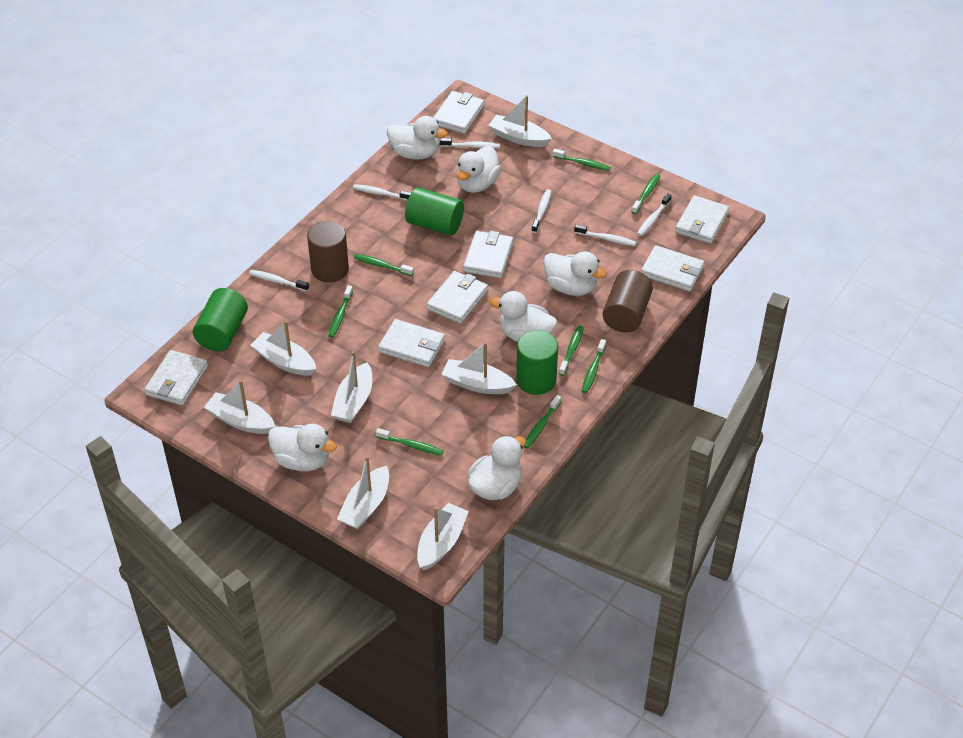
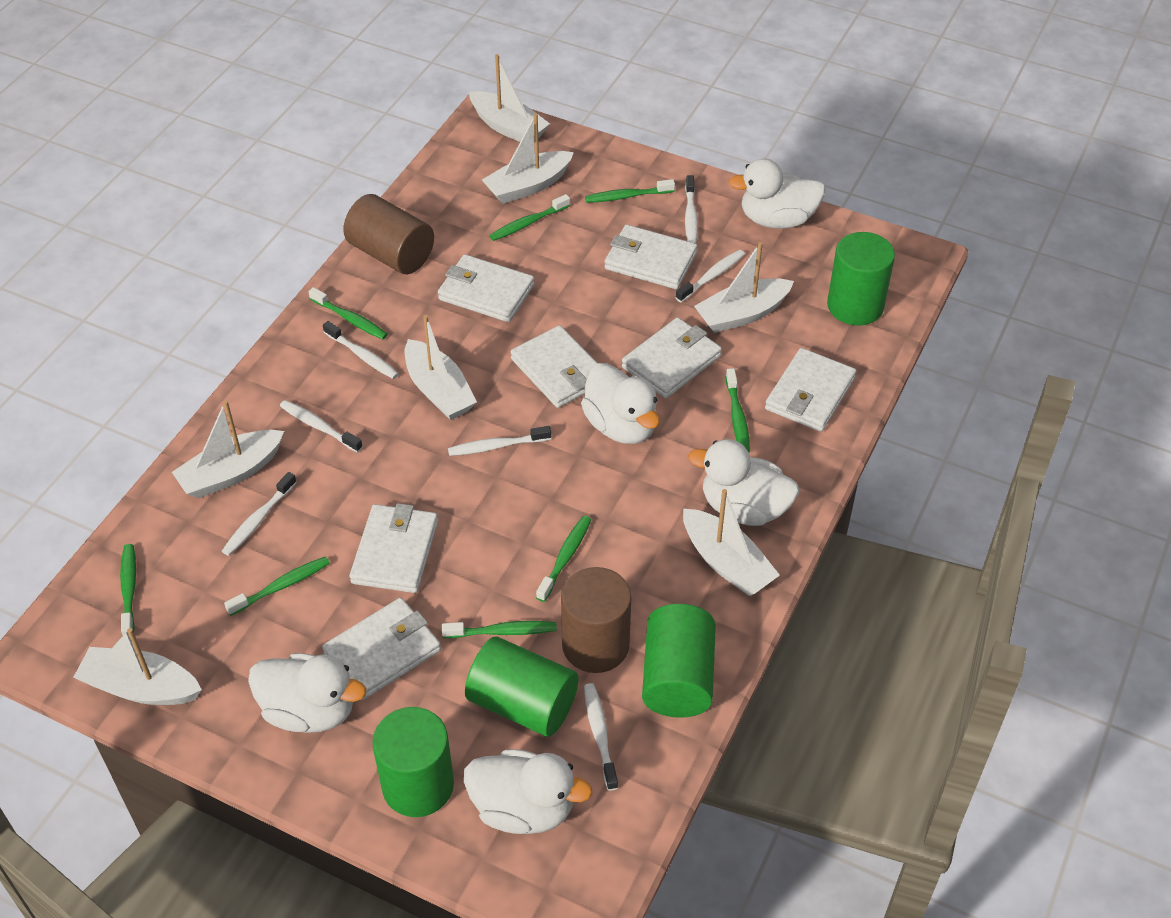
green cylinder: [193,288,248,351] [405,187,464,236] [516,330,558,395] = 3 -> [372,707,454,817] [465,637,578,737] [642,604,716,718] [827,232,895,326] = 4
white duck: [268,424,337,471] [387,116,448,160] [457,146,501,193] [467,435,526,500] [490,291,557,342] [543,251,607,296] = 6 -> [248,653,366,733] [464,749,592,834] [581,363,660,444] [688,439,799,526] [728,158,826,229] = 5
white toothbrush: [249,270,309,291] [353,184,411,201] [440,138,500,148] [532,189,551,233] [574,224,636,246] [637,193,672,236] = 6 -> [222,472,297,556] [280,400,363,453] [323,321,399,379] [448,426,551,456] [584,683,618,791] [675,250,745,302] [685,175,698,243] = 7

